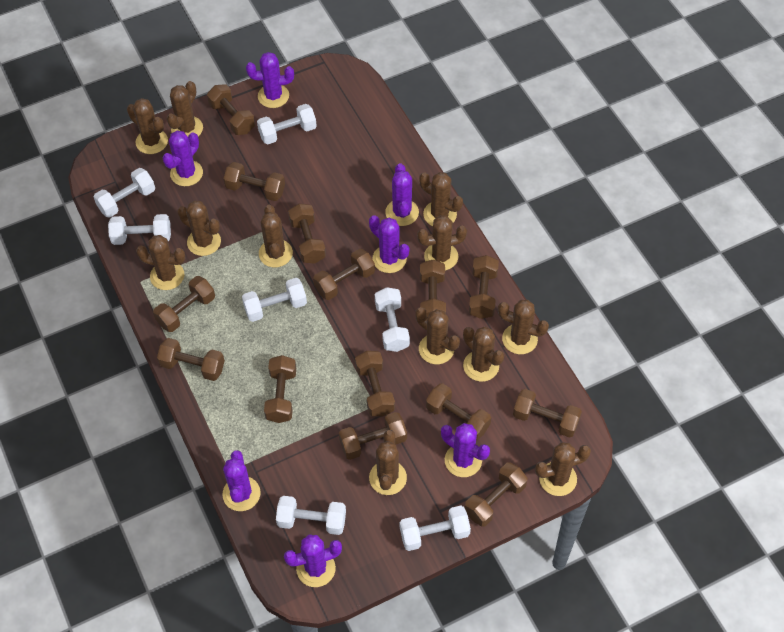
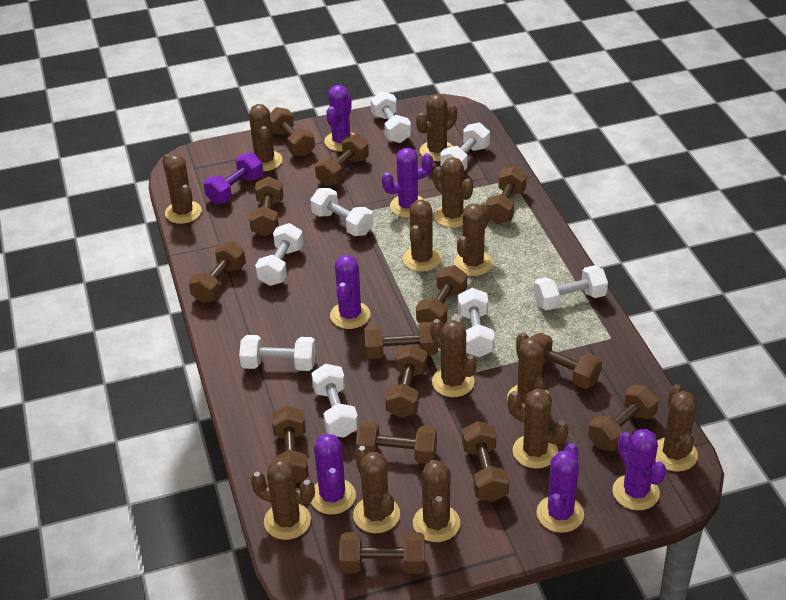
brown cactus: [127,98,168,154] [136,235,185,290] [167,81,203,136] [178,200,221,256] [259,205,293,267] [369,430,407,495] [415,307,460,364] [417,215,467,270] [419,172,463,226] [463,327,504,382] [498,300,549,354] [535,442,591,496] = 12 -> [162,154,202,224] [249,104,282,171] [251,458,315,540] [353,446,400,533] [403,199,441,272] [413,460,460,542] [416,94,457,161] [430,319,477,397] [433,157,473,228] [454,202,493,276] [507,332,549,407] [508,389,569,469] [655,384,698,472] = 13
purple cactus: [162,131,203,186] [222,450,261,511] [246,52,294,108] [284,534,342,587] [369,215,409,273] [385,163,419,226] [441,423,490,477] = 7 -> [311,434,356,515] [324,85,354,151] [330,255,370,329] [382,148,433,217] [536,443,584,533] [613,429,666,510] = 6
purple dumbbell: none = 0 -> [204,152,263,204] = 1
white dumbbell: [94,168,155,217] [108,214,171,245] [242,278,307,322] [257,104,317,144] [276,496,346,535] [375,287,410,352] [400,506,471,551] = 7 -> [239,335,316,371] [255,223,304,286] [310,188,373,236] [311,364,358,438] [371,91,411,143] [440,122,490,171] [458,288,495,357] [534,265,608,310] = 8

